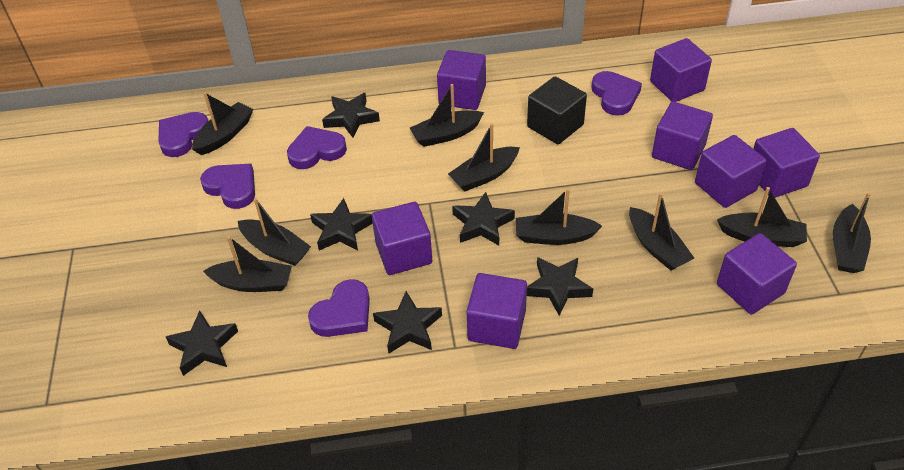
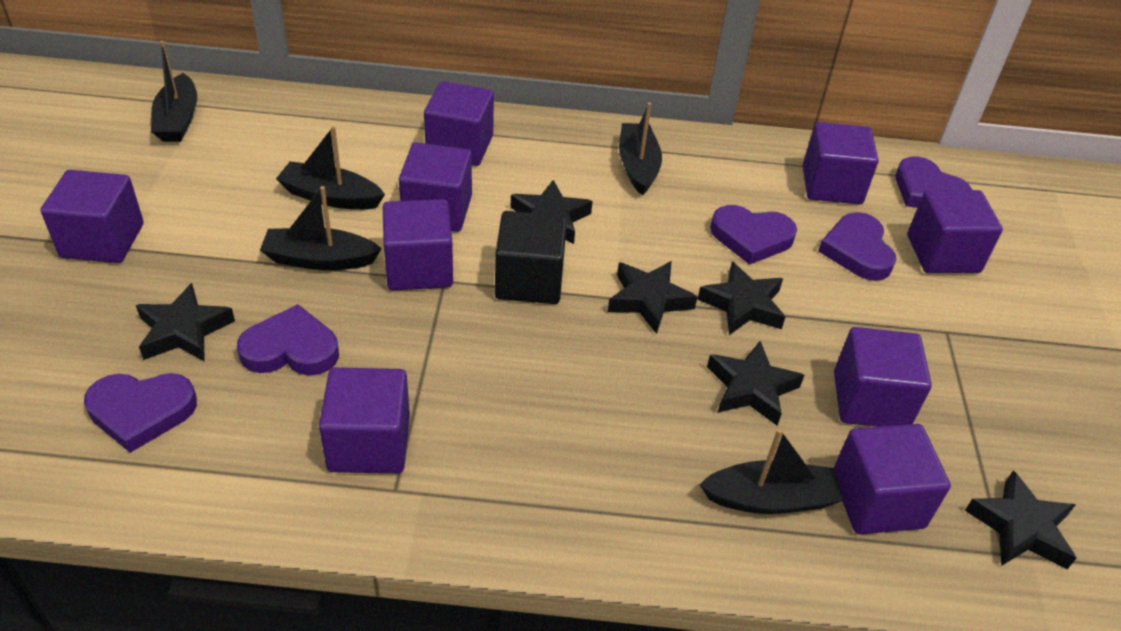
black boat: [192,92,253,155] [203,236,292,292] [238,198,311,266] [410,84,484,147] [448,123,520,191] [516,188,602,245] [629,193,694,270] [717,187,807,247] [833,192,871,273] = 9 -> [151,41,197,142] [260,186,382,270] [276,126,385,210] [619,102,662,196] [699,429,843,514] = 5
purple cube: [372,202,432,275] [437,50,486,110] [467,273,527,349] [650,38,712,102] [652,102,713,170] [695,135,766,208] [717,233,797,315] [753,128,820,198] = 8 -> [41,170,144,263] [319,367,410,473] [383,199,453,290] [399,142,472,232] [424,81,494,166] [803,122,879,204] [834,327,932,427] [834,424,951,534] [907,190,1003,273] = 9

